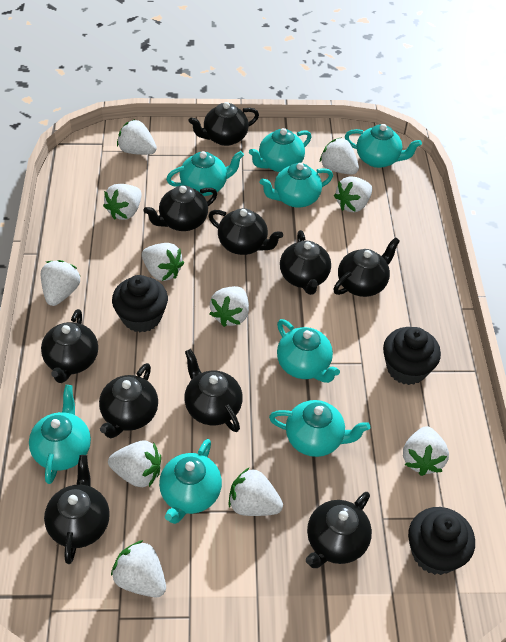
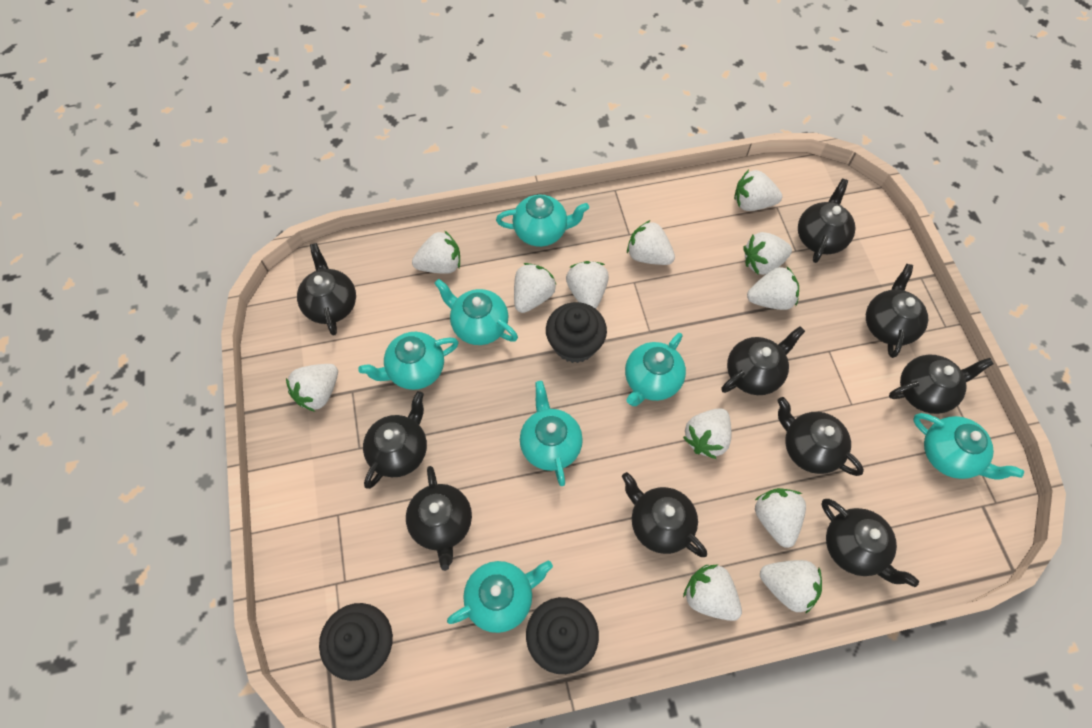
turquoise teapot: [29,385,91,484] [159,439,222,524] [166,151,244,196] [249,128,311,172] [260,163,333,208] [269,400,370,457] [277,319,340,383] [345,124,422,168] = 8 -> [358,332,459,390] [434,279,518,345] [447,561,553,633] [496,194,589,247] [520,381,583,486] [625,333,686,406] [913,413,1024,480] = 7
white strawberry: [41,260,81,306] [103,184,142,220] [108,440,161,487] [111,540,166,597] [117,119,157,155] [142,243,184,281] [210,286,249,327] [228,467,283,516] [320,137,359,175] [334,176,372,212] [403,426,449,476] = 11 -> [286,364,338,412] [412,231,460,274] [514,263,556,313] [566,261,609,309] [627,220,675,265] [683,408,731,459] [683,564,742,621] [734,170,782,211] [743,232,792,275] [747,267,799,310] [755,488,806,548] [760,560,822,614] = 12

